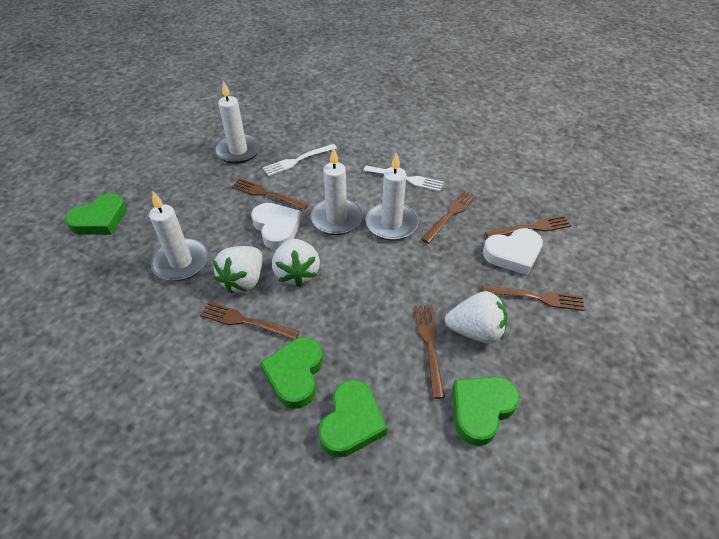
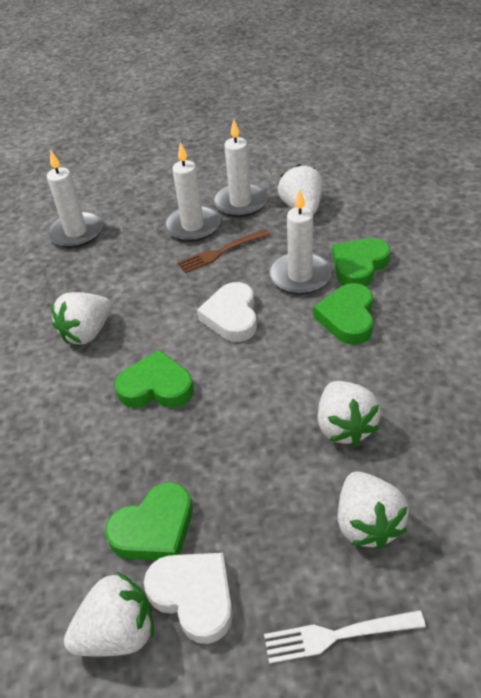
brown fork: [200,302,300,340] [232,179,309,210] [414,305,445,399] [421,190,476,244] [482,285,585,311] [485,215,572,238] = 6 -> [178,229,270,273] = 1
white fork: [263,144,337,176] [363,166,444,192] = 2 -> [264,610,426,664] = 1
white strawberry: [213,246,262,294] [272,239,320,287] [445,291,508,344] = 3 -> [51,292,111,345] [64,572,154,657] [278,164,323,215] [317,381,381,446] [337,471,409,549] = 5

